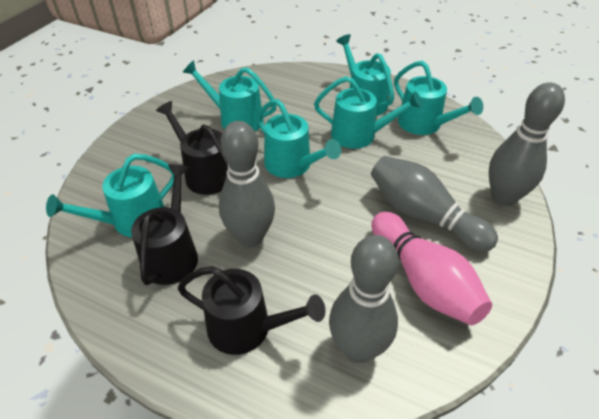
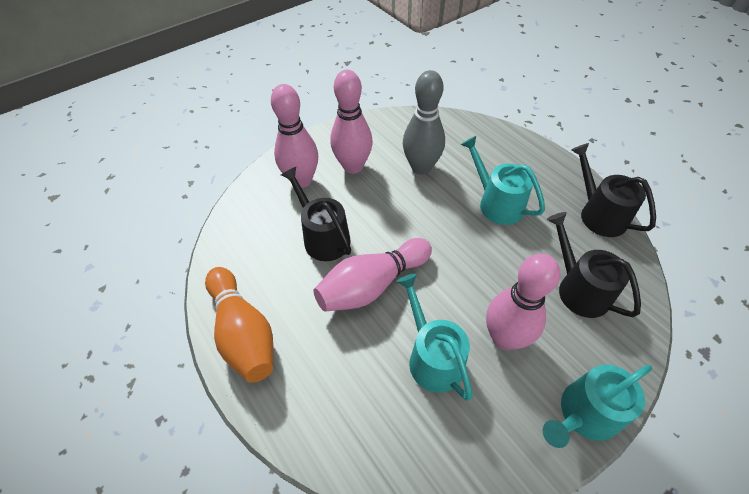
grey bowling pin: [219,121,275,247] [329,235,399,363] [371,156,498,252] [489,82,565,206] = 4 -> [403,70,445,175] = 1
orange bowling pin: none = 0 -> [205,267,273,383] = 1
pink bowling pin: [372,212,492,325] = 1 -> [271,84,318,188] [314,238,432,312] [330,70,373,174] [486,254,560,350] = 4
turquoise watering can: [46,154,174,237] [182,60,277,131] [257,99,341,178] [314,76,423,149] [336,34,394,116] [394,61,483,135] = 6 -> [396,274,473,401] [461,136,545,225] [543,364,652,448] = 3

